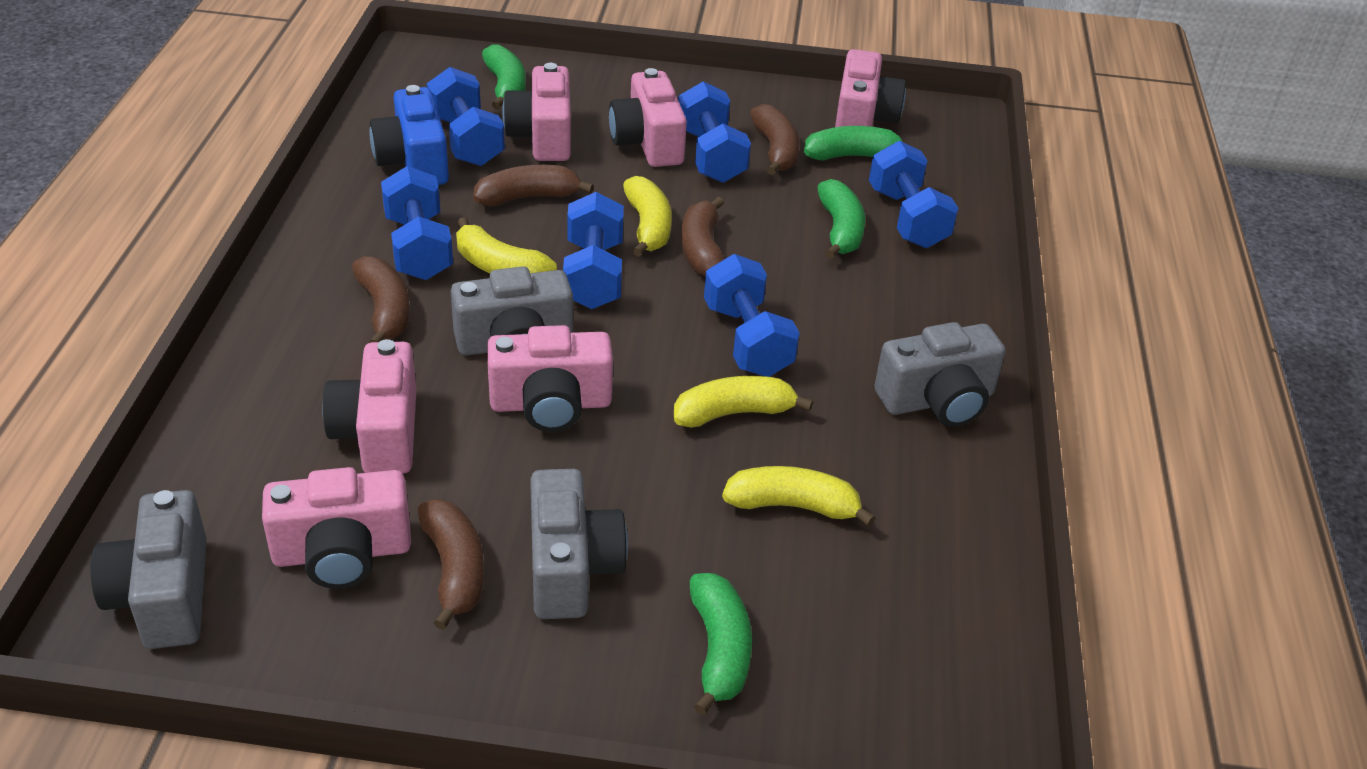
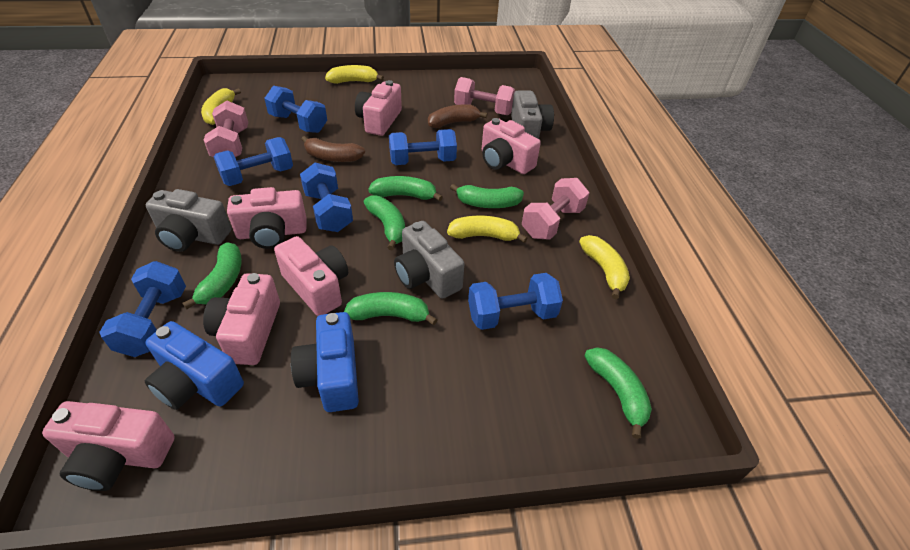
blue camera: [369,85,449,185] = 1 -> [145,321,244,410] [291,312,359,412] = 2
brown banana: [352,256,410,343] [418,499,484,630] [474,165,594,206] [681,197,725,276] [750,104,800,175] = 5 -> [301,136,365,162] [428,104,487,128] = 2
green banana: [482,44,526,110] [690,573,752,715] [804,126,903,161] [818,179,865,259] = 4 -> [182,242,242,310] [344,292,437,325] [364,196,405,250] [368,176,443,202] [450,184,524,208] [584,347,652,439] = 6
grey camera: [91,490,207,649] [451,266,573,356] [530,469,628,619] [874,322,1006,427] = 4 -> [146,189,231,252] [394,221,465,299] [511,91,554,139] = 3
pink dumbbell: none = 0 -> [204,101,248,158] [454,77,516,115] [522,178,589,240] = 3

